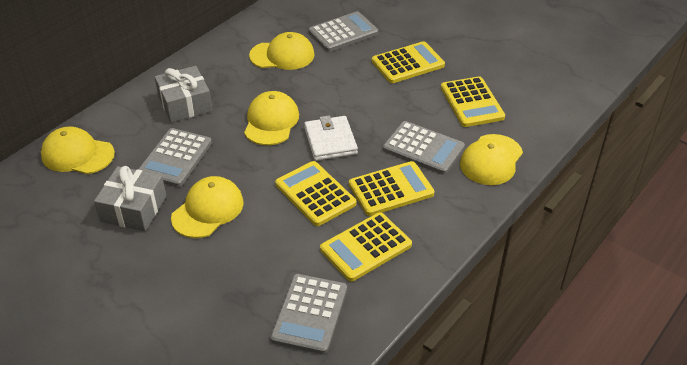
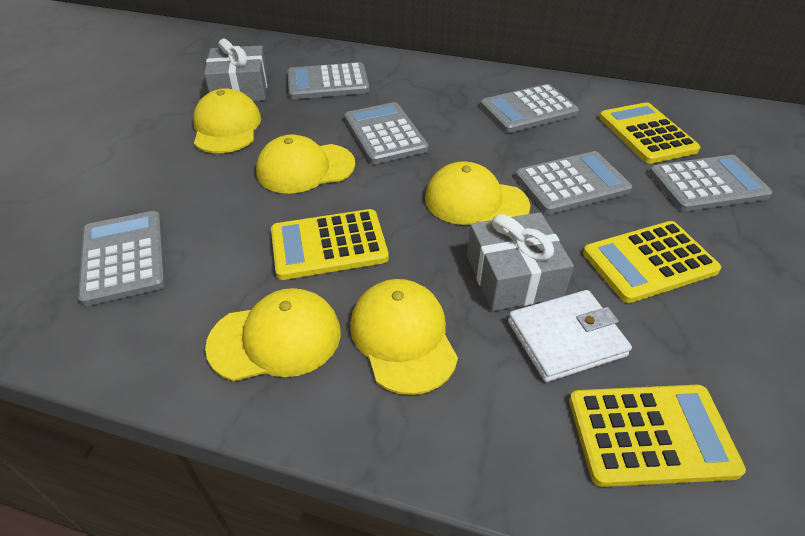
grey calculator: [138,128,212,187] [270,274,347,354] [308,11,378,52] [383,121,465,174] = 4 -> [78,211,166,306] [288,62,370,99] [345,102,428,164] [480,84,579,133] [515,151,632,214] [649,155,772,211] = 6
yellow calculator: [275,161,356,226] [320,212,412,281] [349,161,434,216] [372,41,445,83] [441,76,505,127] = 5 -> [271,209,389,280] [569,385,746,487] [583,221,721,303] [599,102,700,164] = 4

